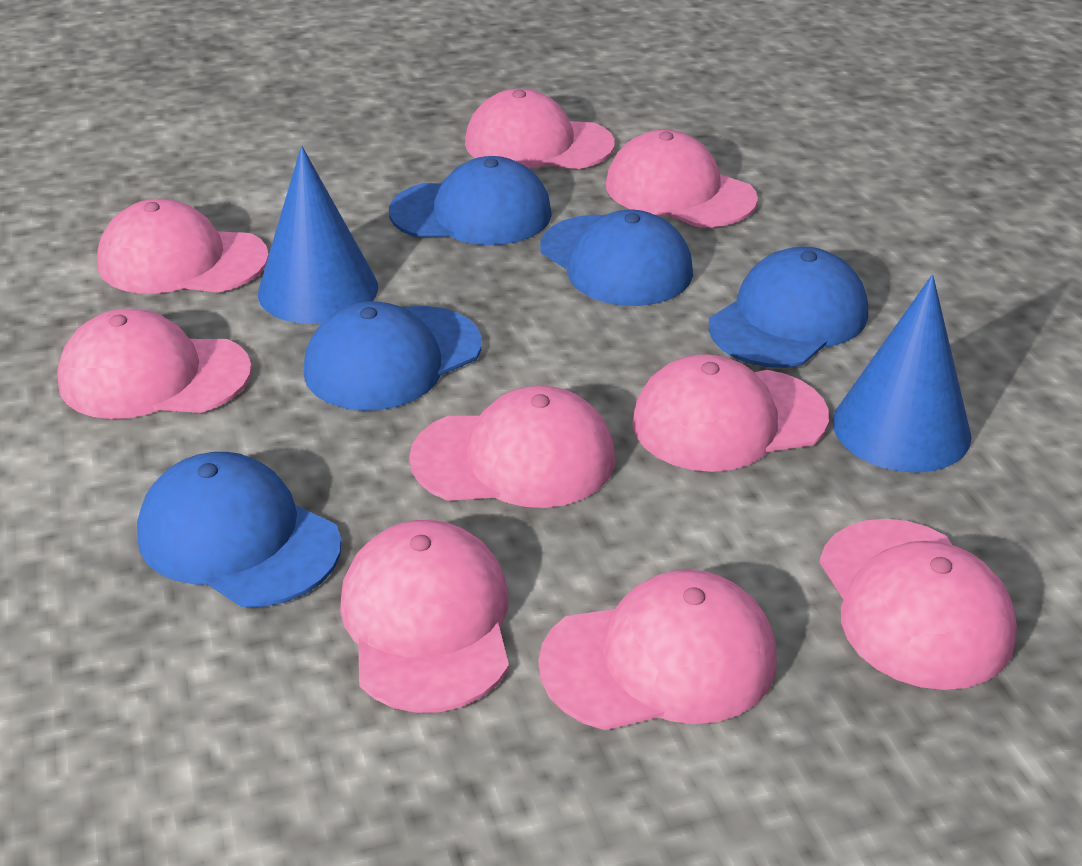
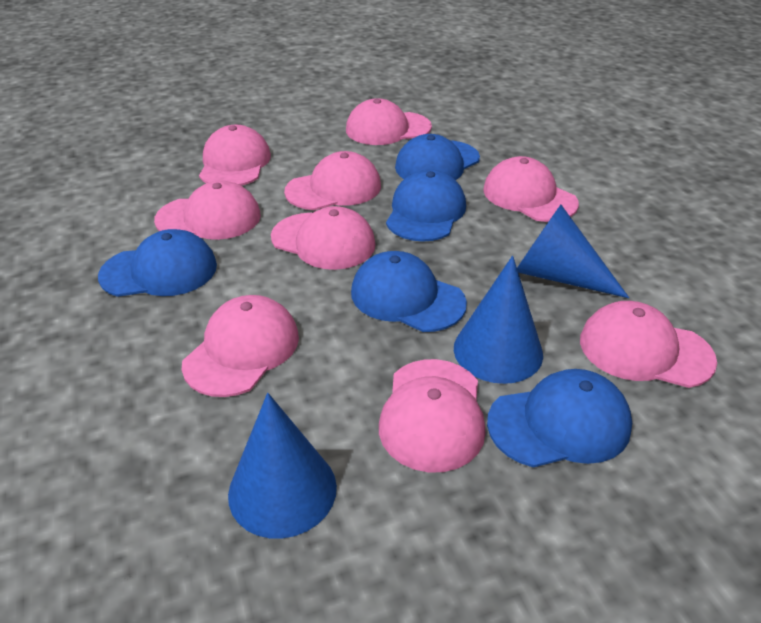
blue cone: [258,146,378,324] [833,275,971,473] = 2 -> [228,393,337,539] [454,256,543,384] [517,205,629,298] = 3

